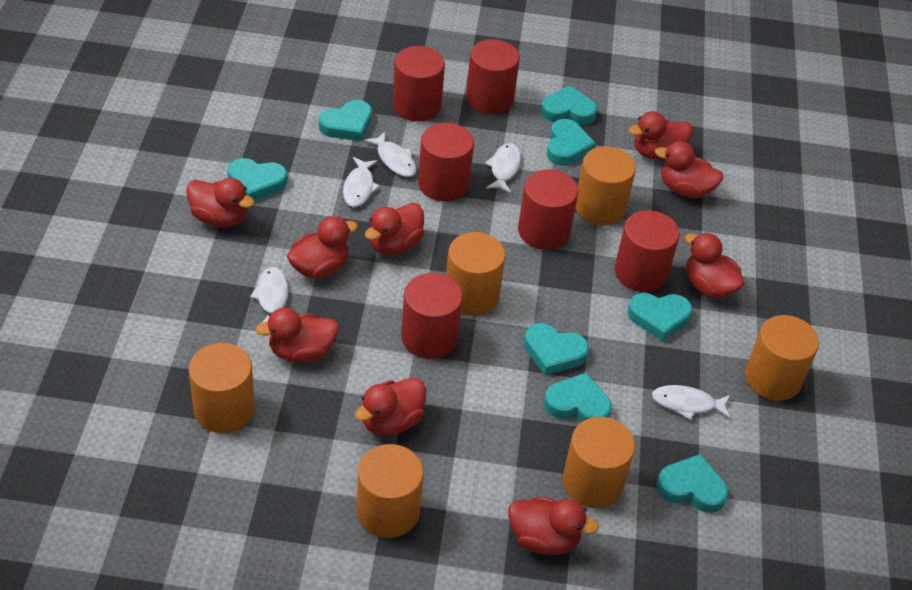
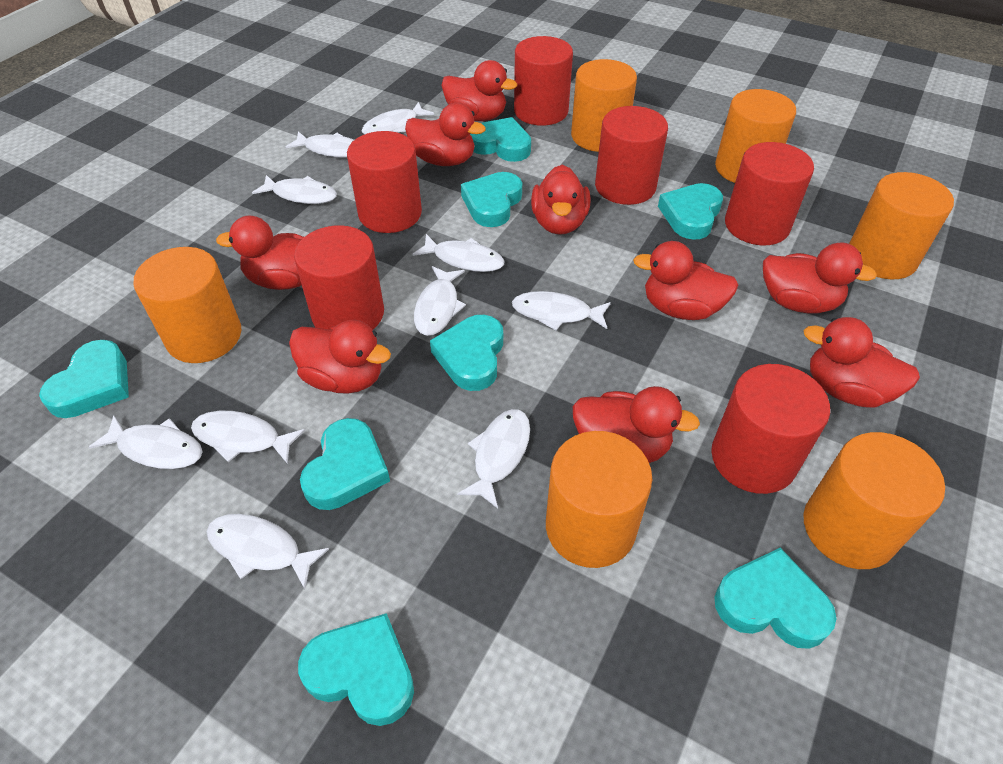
white fish: [250,267,288,323] [343,157,380,207] [364,131,417,177] [485,143,521,193] [652,385,731,420] = 5 -> [89,415,203,469] [191,411,305,464] [206,514,329,589] [252,175,337,204] [286,131,354,157] [361,102,434,134] [412,234,504,272] [414,266,466,336] [457,409,530,508] [512,291,611,330] = 10

